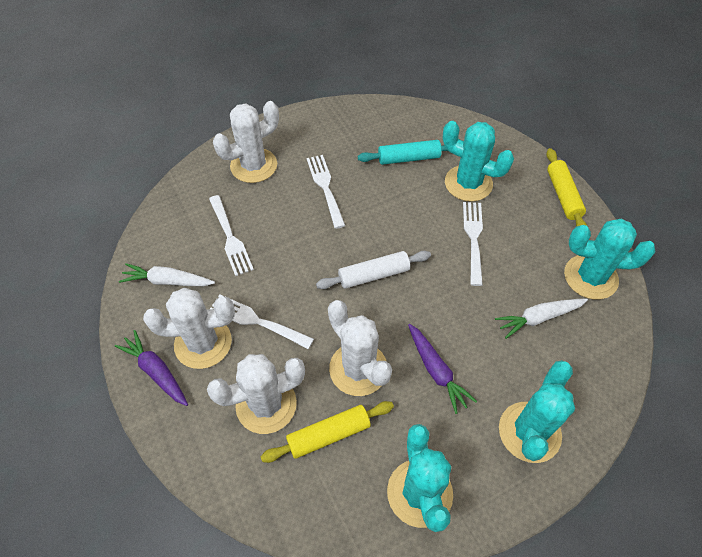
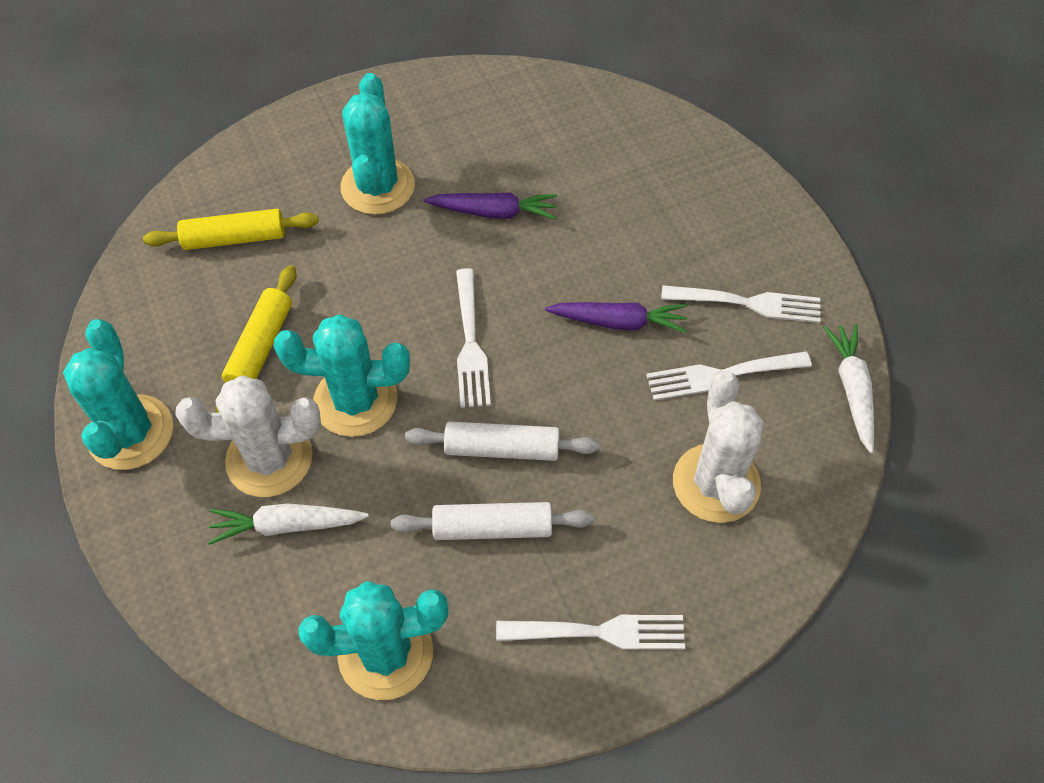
turquoise rolling pin: [358,140,448,165] = 1 -> none = 0
white cactus: [143,288,235,369] [207,354,305,434] [213,101,279,183] [328,300,392,396] = 4 -> [176,376,321,497] [673,371,764,523] = 2
white rolling pin: [316,251,431,289] = 1 -> [391,502,594,540] [405,421,600,461] = 2

